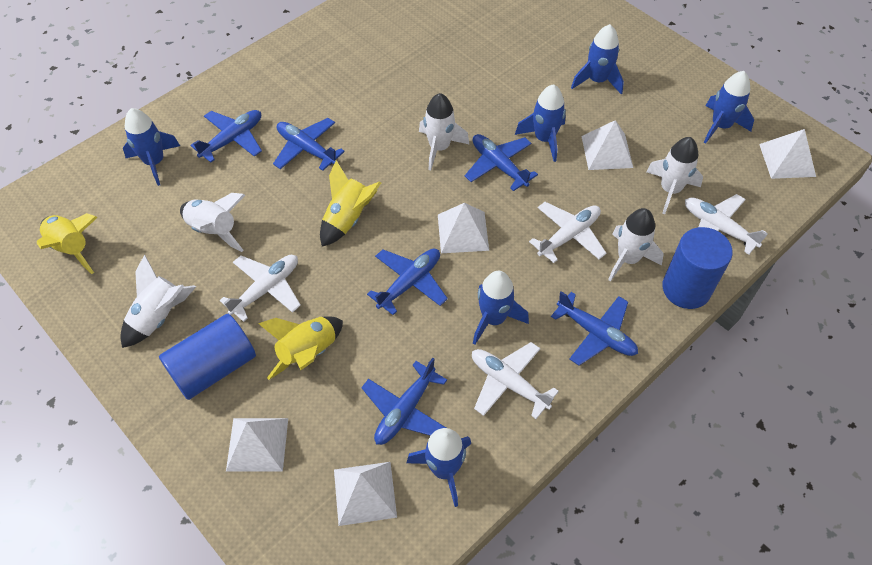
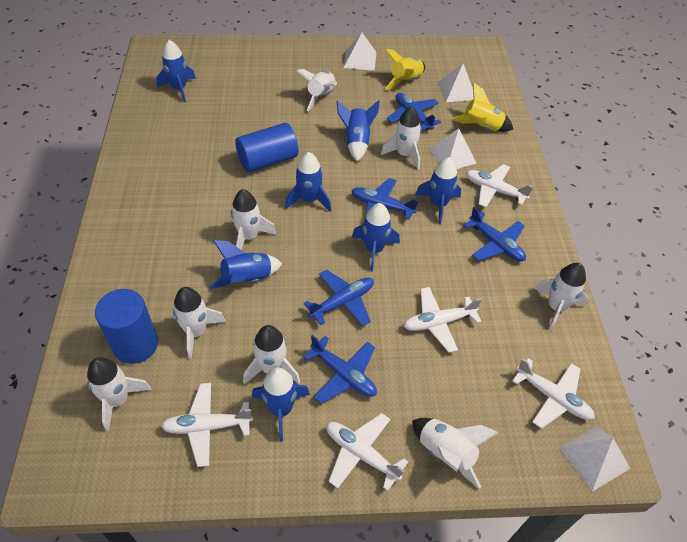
blue plane: [190,110,262,162] [273,118,345,171] [361,358,447,445] [367,249,448,315] [465,134,538,191] [551,291,638,366] = 6 -> [303,270,374,326] [303,335,377,404] [352,178,419,220] [387,93,441,131] [463,207,526,262] = 5
blue rocket: [123,108,180,186] [406,428,471,507] [473,271,529,345] [515,84,566,162] [571,24,624,94] [704,71,754,144] = 6 -> [156,40,196,103] [209,240,282,289] [252,368,310,442] [285,152,332,212] [337,100,380,162] [352,203,400,272] [415,157,461,225] = 7
white plane: [220,255,301,322] [472,342,559,419] [529,202,607,263] [685,194,768,254] = 4 -> [161,383,253,467] [326,413,408,491] [404,287,482,353] [466,164,533,207] [512,358,595,429] = 5
white pyramid: [226,418,288,471] [334,462,397,526] [438,203,489,253] [581,120,633,170] [759,129,816,179] = 5 -> [344,33,377,71] [429,128,476,169] [438,63,474,102] [559,426,631,491] = 4
white rocket: [120,255,196,348] [180,193,245,252] [419,93,470,170] [608,208,664,282] [646,137,703,214] = 5 -> [87,357,152,432] [172,287,226,359] [231,189,276,250] [243,325,300,384] [297,69,337,111] [381,106,422,170] [412,418,498,489] [534,263,588,330] = 8
yellow rocket: [37,213,98,274] [258,316,343,380] [320,160,381,246] = 3 -> [384,49,425,90] [452,82,513,132] = 2

